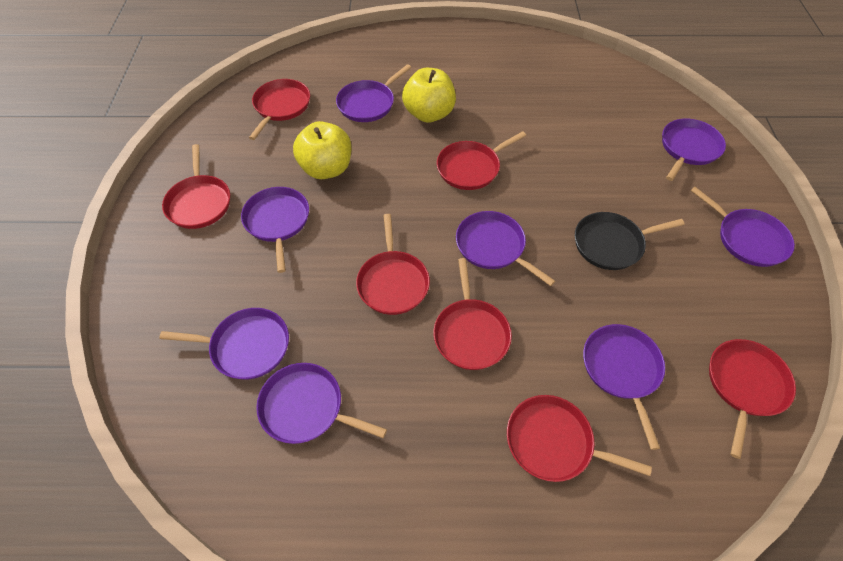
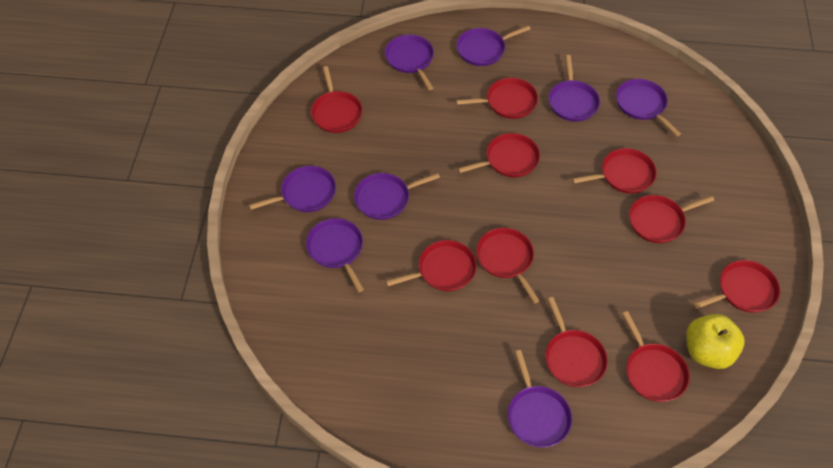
black pan: [575,212,685,270] = 1 -> none = 0
red pan: [162,144,230,229] [249,79,310,140] [356,214,430,315] [433,258,512,370] [437,131,526,190] [507,395,652,482] [709,339,796,459] = 7 -> [311,66,363,133] [386,240,477,291] [456,78,538,119] [458,133,540,177] [476,228,540,304] [545,297,608,387] [572,148,657,194] [622,311,690,402] [629,195,714,243] [693,260,780,313] = 10
yellow apple: [293,121,352,179] [402,68,456,123] = 2 -> [686,314,744,369] = 1

